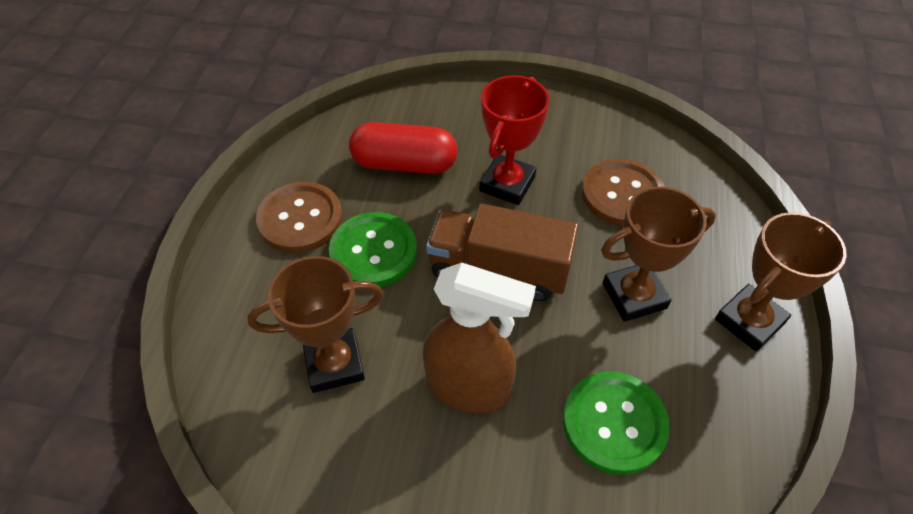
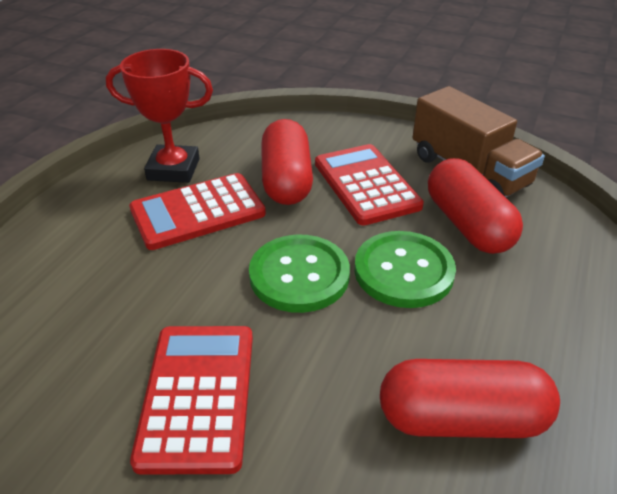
brown button: [256,182,343,253] [582,159,665,226] = 2 -> none = 0
brown spray bottle: [423,263,536,413] = 1 -> none = 0
brown trophy: [247,256,384,393] [601,187,716,322] [715,212,847,352] = 3 -> none = 0
red calculator: none = 0 -> [129,173,266,250] [130,326,253,475] [315,144,424,226] = 3
red capsule: [349,122,458,174] = 1 -> [261,119,313,205] [380,359,560,438] [428,158,523,254] = 3

